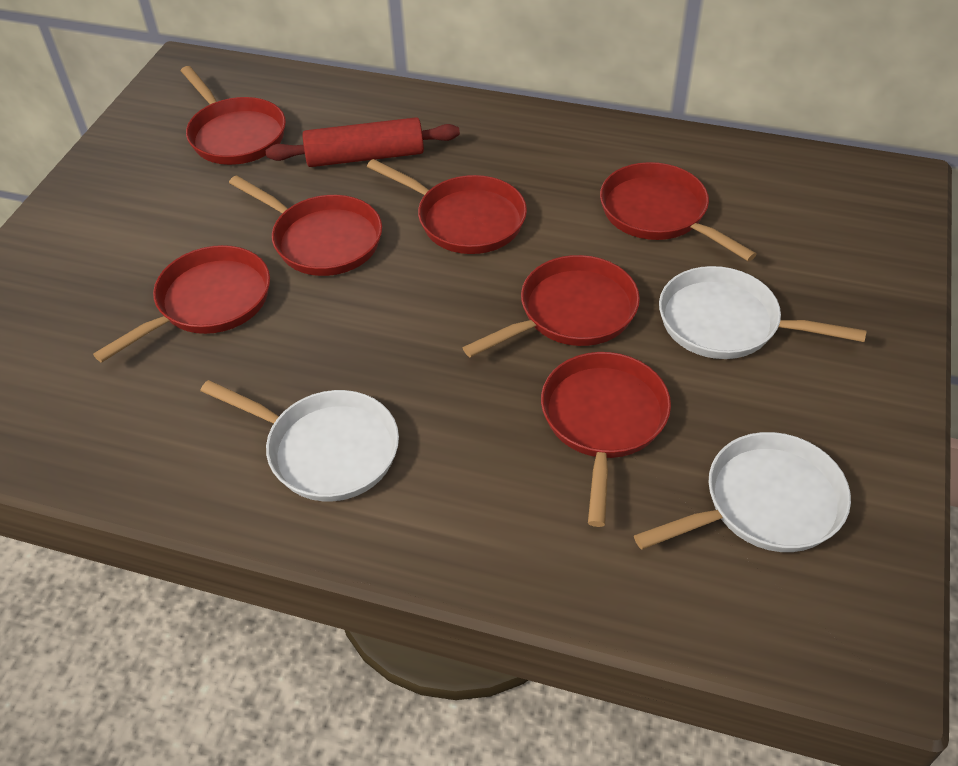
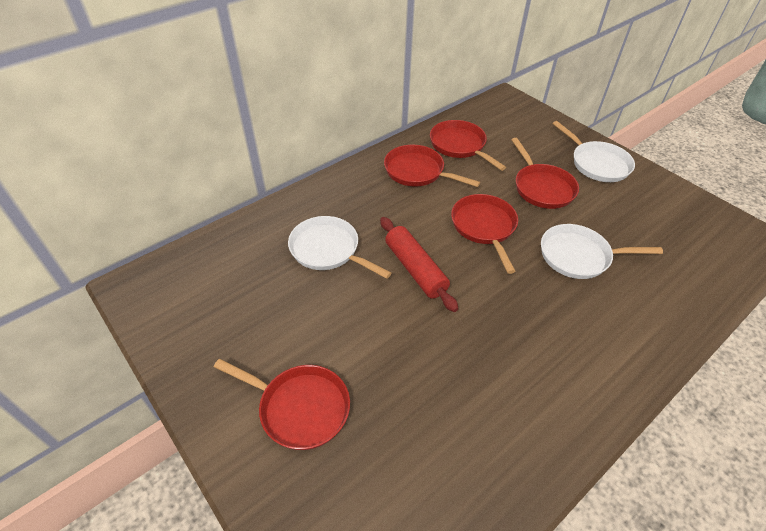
red pan: [93,245,270,363] [181,66,286,165] [229,175,382,276] [367,159,527,254] [463,255,640,357] [541,352,671,527] [600,162,757,262] = 7 -> [214,359,350,450] [384,145,480,187] [430,120,506,171] [451,194,518,274] [511,138,579,209] = 5

